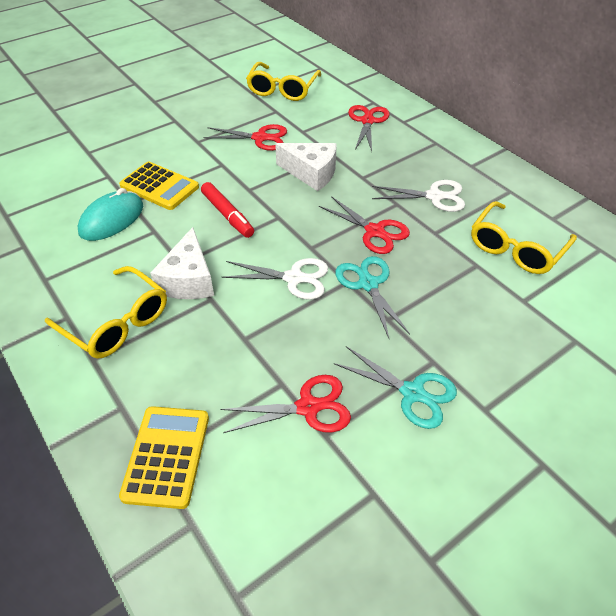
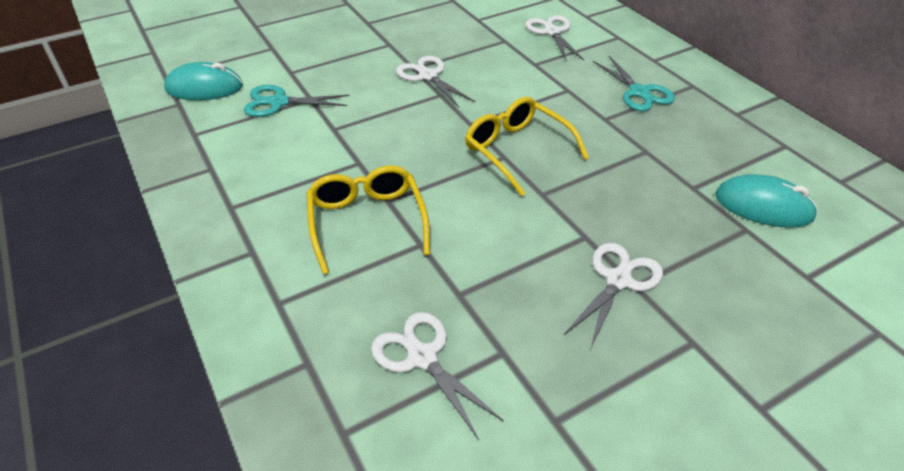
red marker: [201,182,254,238] = 1 -> none = 0
red scissors: [203,124,287,151] [220,375,351,433] [319,196,410,254] [348,105,390,151] = 4 -> none = 0
turquoise mouse: [78,188,143,241] = 1 -> [164,62,243,100] [715,174,818,228] = 2
white cheese: [150,227,214,299] [275,143,337,191] = 2 -> none = 0
white scissors: [222,258,328,300] [372,180,465,212] = 2 -> [371,312,504,440] [396,56,476,108] [525,15,584,62] [564,243,663,350] = 4
yellow calculator: [119,162,199,210] [119,406,209,509] = 2 -> none = 0
yellow glasses: [45,266,167,359] [246,62,321,101] [471,201,577,274] = 3 -> [307,165,430,274] [465,97,589,196] = 2

